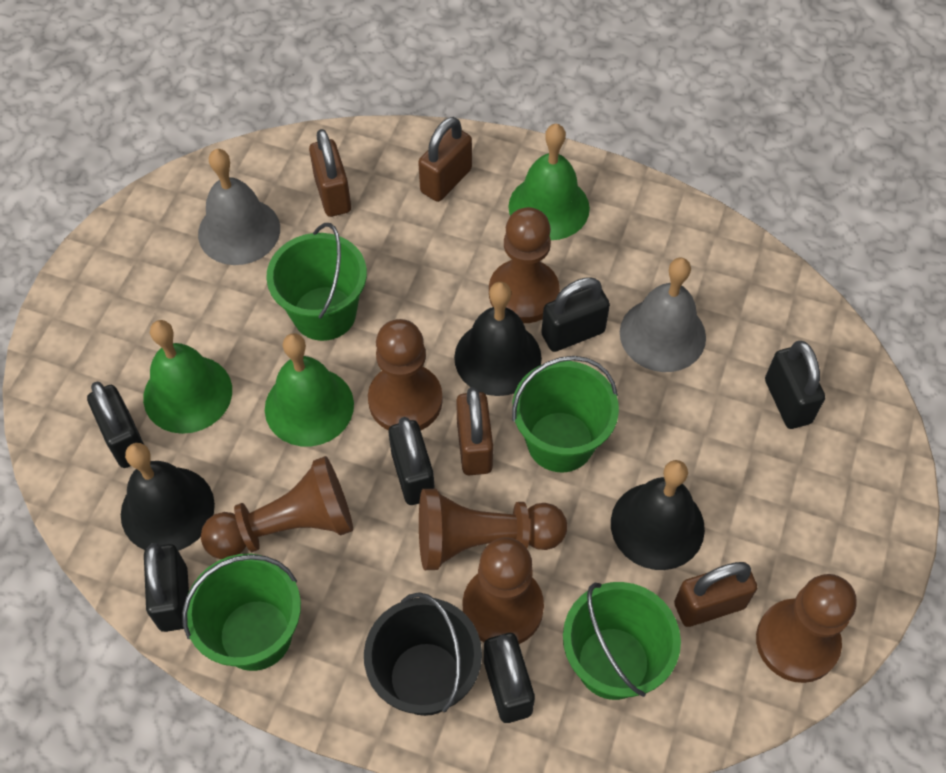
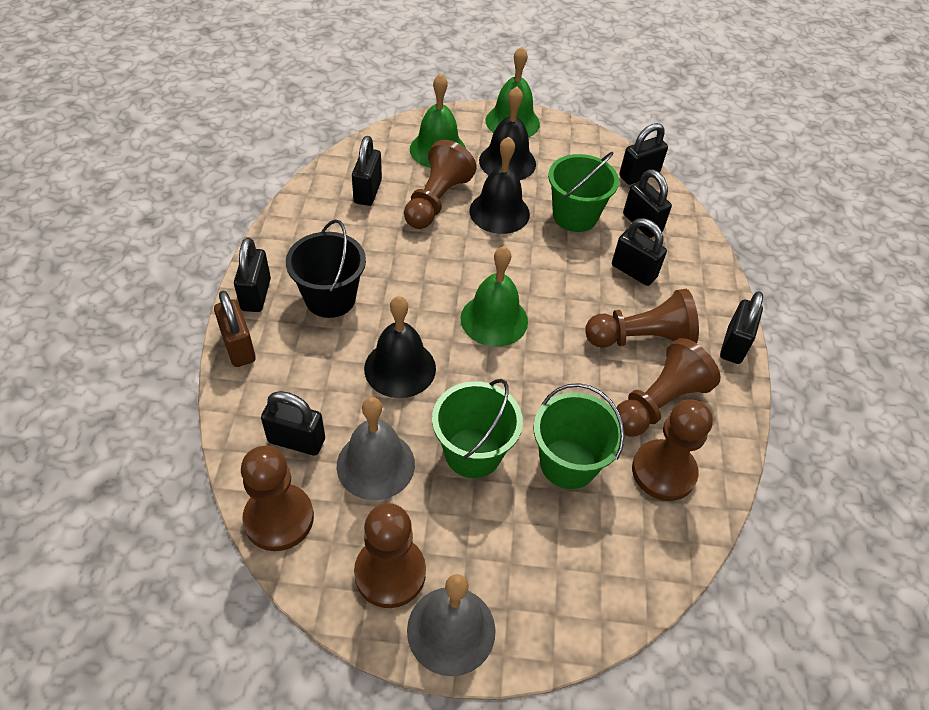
black padlock: [87,382,144,468] [144,543,189,632] [389,417,435,505] [484,633,535,723] [541,277,610,352] [765,341,825,429] = 6 -> [234,237,271,312] [261,391,325,455] [352,136,382,206] [612,218,667,286] [619,123,668,185] [623,169,672,238] [720,291,763,364] = 7
brown padlock: [309,129,351,217] [418,117,472,202] [456,387,493,475] [674,562,757,627] = 4 -> [214,291,256,367] = 1
green bucket: [182,554,301,671] [266,223,367,341] [512,356,619,472] [563,582,681,700] = 4 -> [432,379,523,478] [533,383,625,489] [548,152,619,232] = 3

